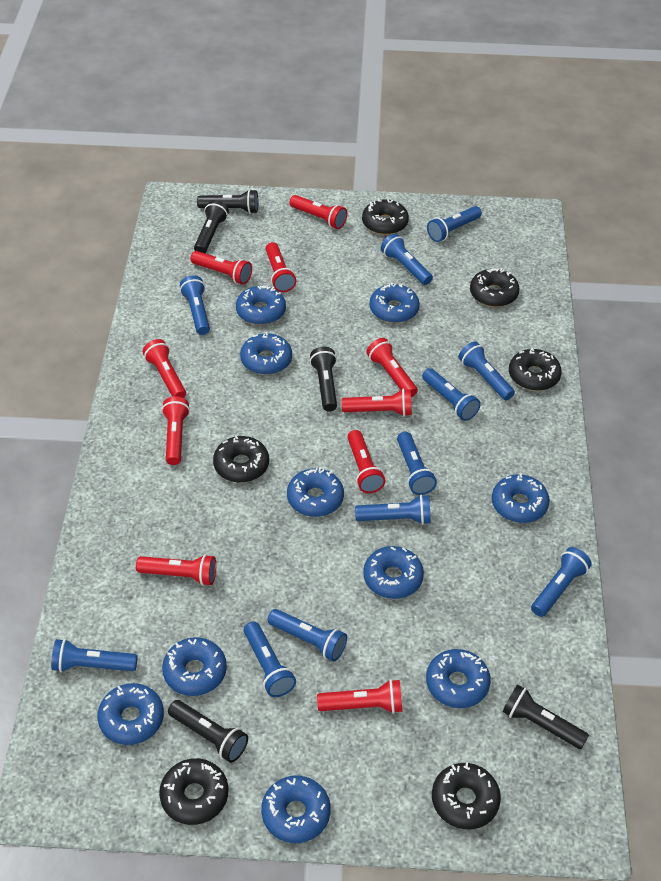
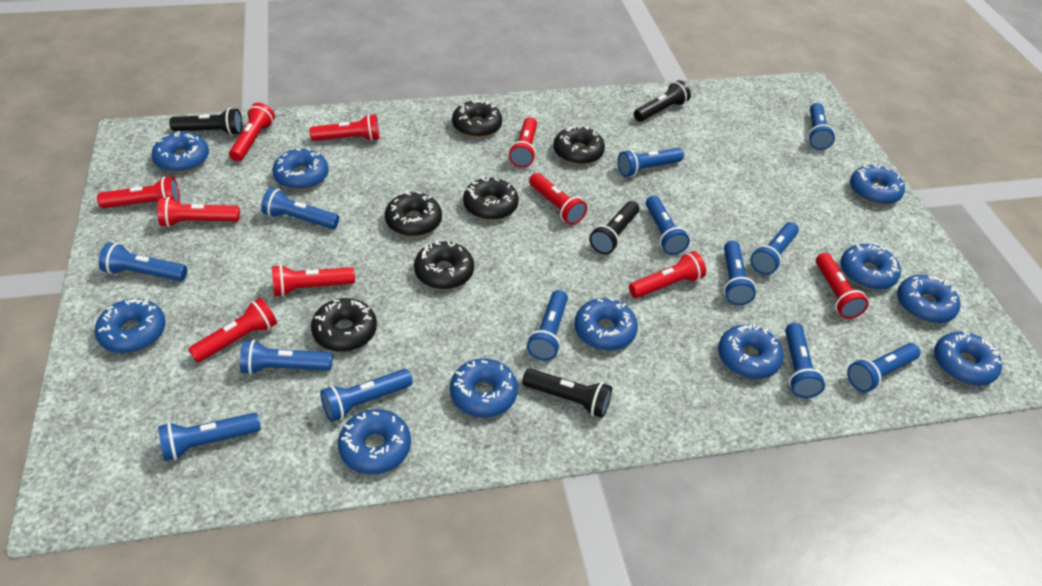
black flashlight: [168,700,248,763] [194,200,229,253] [197,189,258,214] [310,347,337,412] [502,685,589,749] = 5 -> [169,108,243,136] [522,369,612,418] [589,201,639,254] [634,80,691,122] = 4
blue donut: [97,683,164,745] [162,637,227,696] [236,286,286,325] [240,332,292,375] [261,776,331,843] [287,467,344,517] [363,546,424,599] [369,282,420,323] [426,649,491,708] [492,473,550,523] = 10 -> [95,299,166,353] [152,131,209,173] [272,148,329,190] [338,409,411,474] [450,358,518,418] [574,297,638,351] [718,323,783,379] [840,244,901,290] [850,164,905,205] [897,275,960,323] [934,332,1002,386] = 11
blue flashlight: [51,639,138,672] [180,275,210,335] [244,621,296,697] [267,609,347,661] [355,495,431,525] [381,234,433,285] [397,432,437,495] [422,368,481,421] [427,206,482,242] [458,342,515,400] [531,547,592,617] = 11 -> [99,242,187,281] [158,413,261,461] [240,340,332,375] [261,188,339,229] [320,369,413,422] [527,290,568,361] [617,148,684,177] [646,196,690,255] [724,241,756,305] [750,222,799,275] [785,323,825,398] [808,103,835,150] [847,343,921,392] = 13

